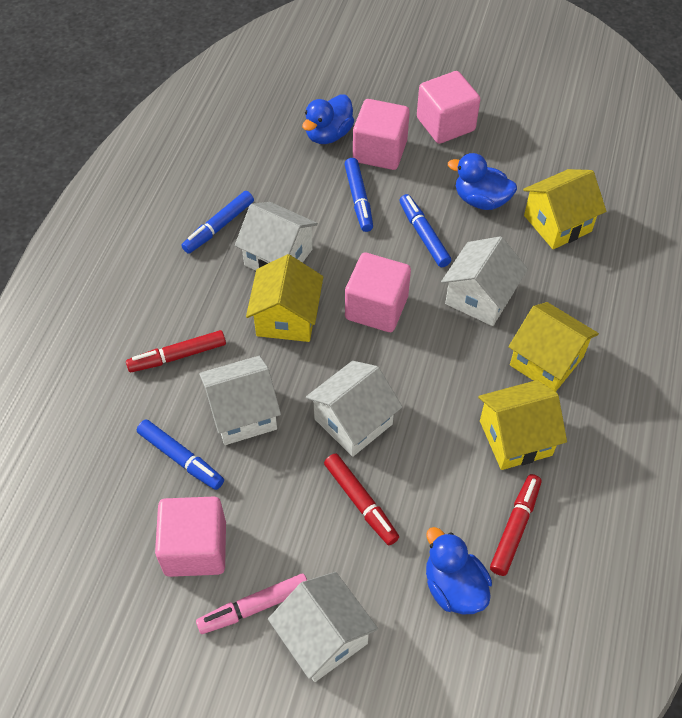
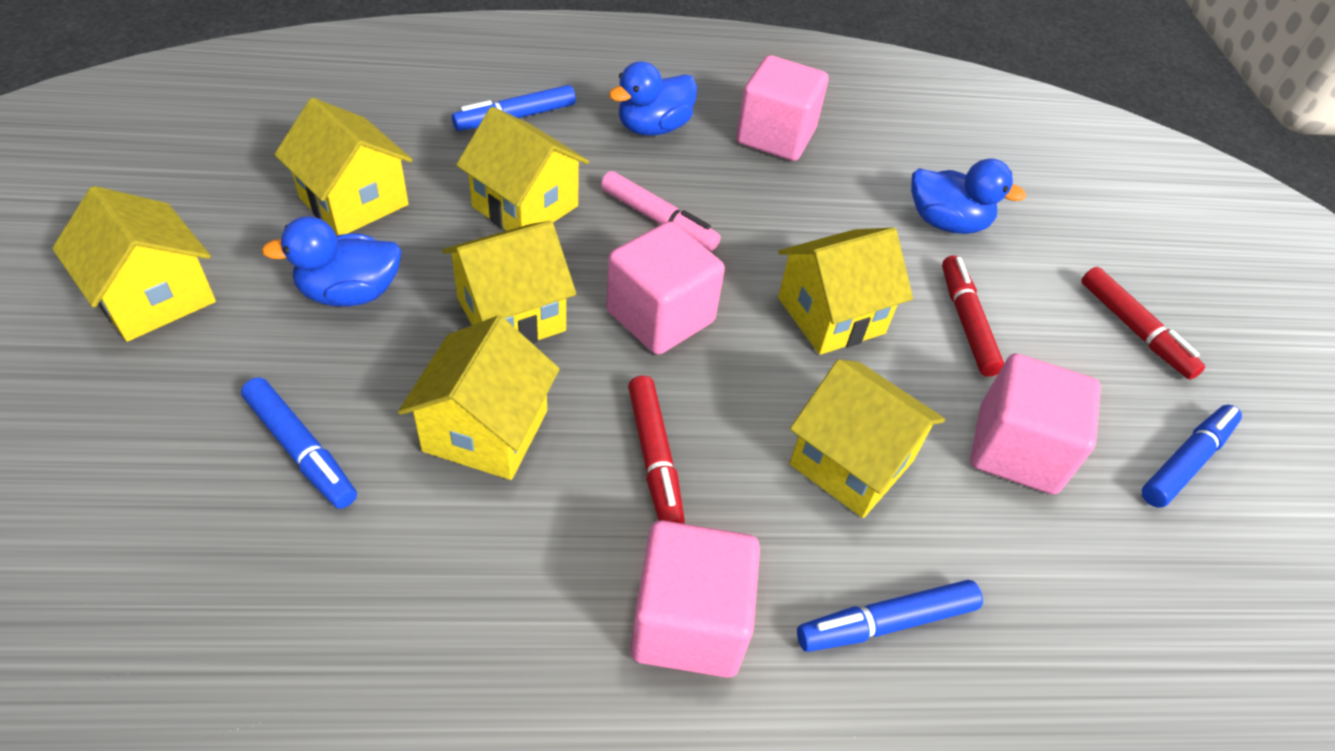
white house: [199,356,281,445] [235,202,318,271] [268,572,378,682] [306,361,402,457] [441,236,528,326] = 5 -> none = 0
yellow house: [246,254,323,342] [478,380,567,470] [508,302,599,392] [523,169,606,249] = 4 -> [52,186,216,342] [274,98,413,236] [398,315,560,480] [442,221,576,344] [456,107,589,231] [778,228,913,355] [790,359,945,518] = 7

